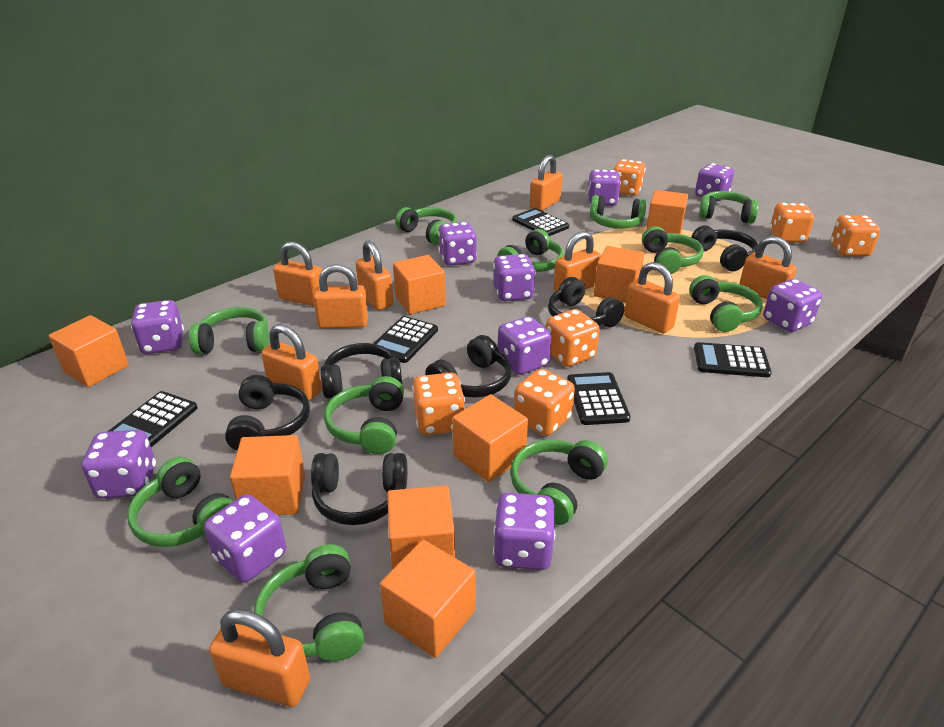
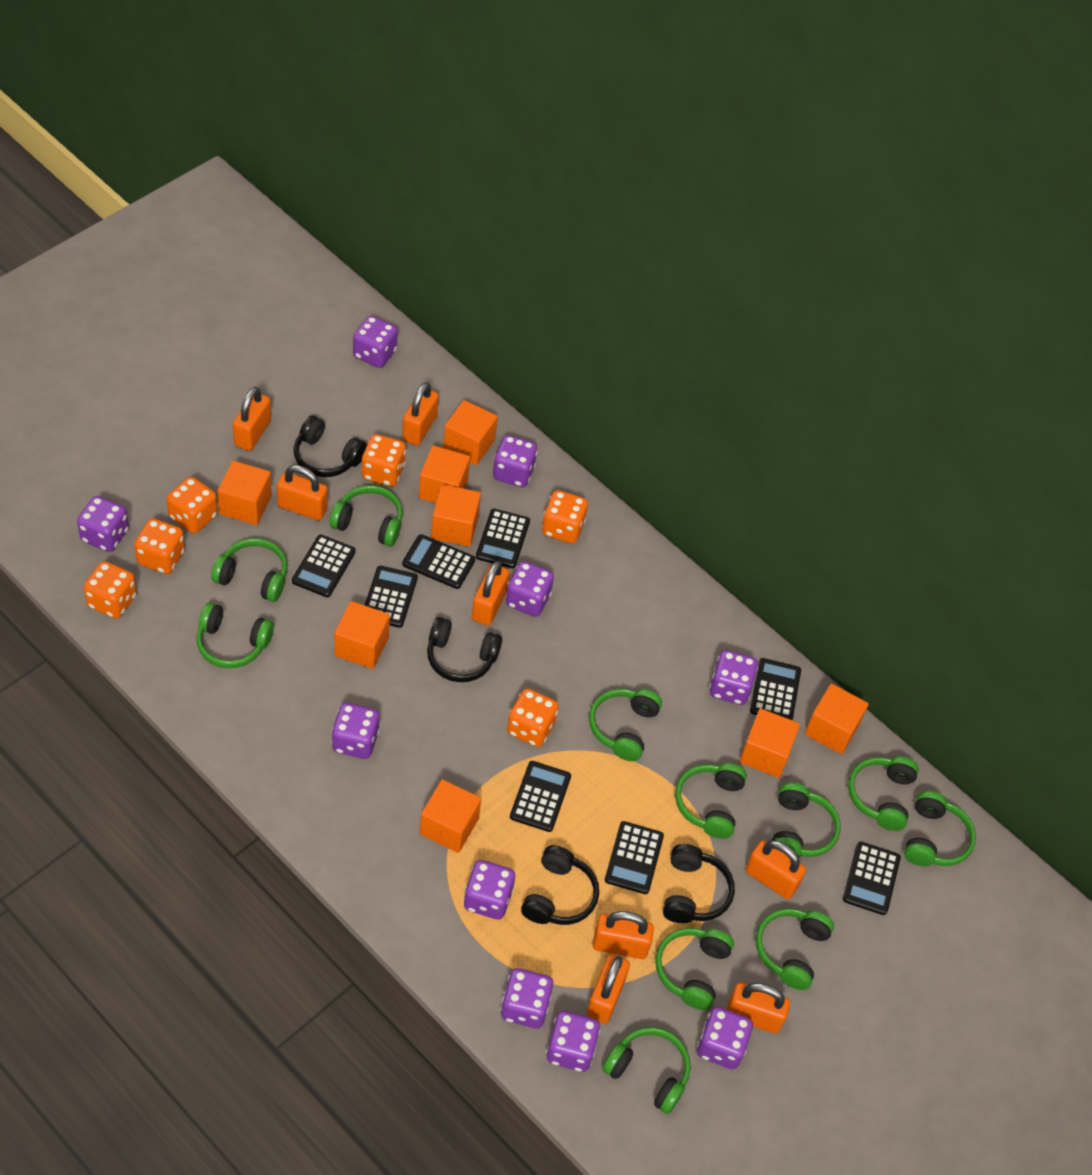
black calculator: [107,391,198,447] [373,316,438,363] [512,208,569,236] [567,372,631,425] [694,342,772,377] = 5 -> [292,535,356,597] [365,566,418,628] [402,534,475,589] [476,509,530,568] [510,761,571,832] [605,821,664,894] [750,658,801,720] [843,841,901,915] = 8
black headphones: [225,375,310,450] [311,453,407,525] [320,343,402,398] [425,335,511,398] [548,277,625,327] [691,225,758,272] = 6 -> [294,415,367,477] [427,617,502,682] [521,845,599,925] [663,844,735,923] = 4
orange padlock: [209,609,310,707] [261,324,322,401] [273,242,322,307] [313,264,368,329] [356,240,394,310] [530,155,562,211] [554,231,601,291] [624,262,680,334] [739,236,797,299] = 9 -> [233,387,271,451] [277,465,328,520] [402,382,439,446] [472,561,510,626] [587,954,630,1024] [593,911,654,959] [727,983,790,1034] [746,840,806,899] = 8

